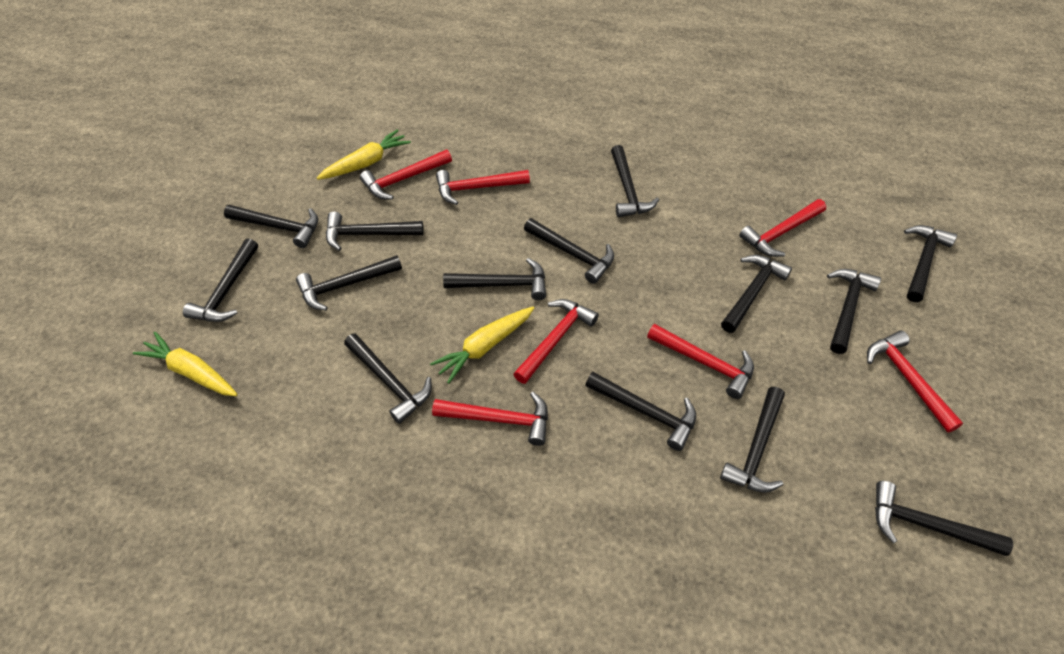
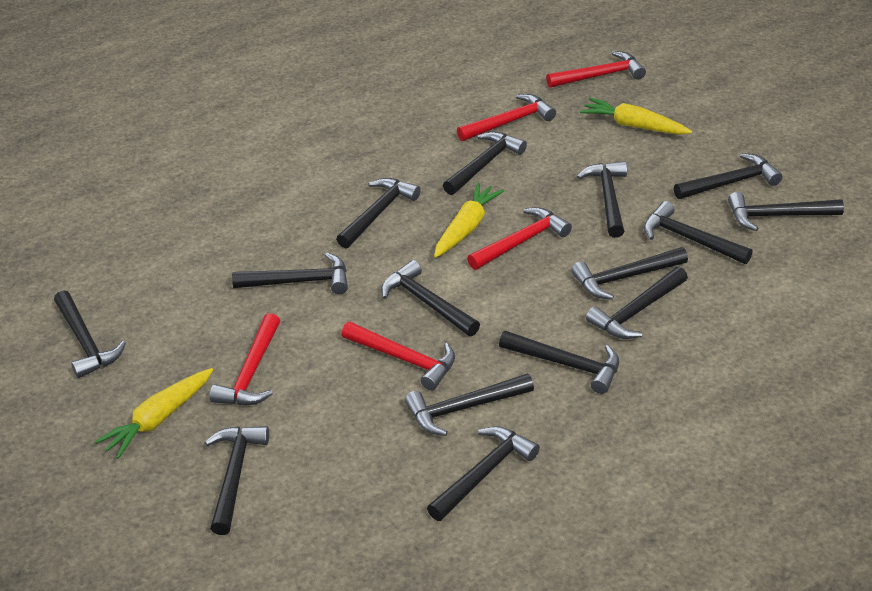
black hammer: [183,238,258,322] [224,205,318,248] [296,255,402,311] [326,211,424,251] [344,333,432,424] [443,258,546,300] [524,218,614,284] [586,372,696,451] [611,145,659,217] [720,387,785,492] [721,255,792,333] [827,269,881,354] [875,481,1013,556] [904,225,957,302] = 14 -> [54,290,126,378] [205,426,269,535] [232,253,348,294] [336,178,421,248] [381,260,480,336] [405,374,534,436] [427,426,540,521] [443,132,527,195] [499,331,619,394] [571,247,688,300] [577,161,627,238] [586,267,688,339] [644,201,753,264] [674,153,783,199] [728,192,844,231] = 15
red hammer: [360,150,452,199] [432,392,548,446] [436,170,530,205] [514,299,599,384] [647,324,754,399] [739,199,826,257] [867,331,963,433] = 7 -> [210,313,280,405] [342,322,455,390] [457,94,556,141] [467,207,572,270] [546,51,646,88] = 5

